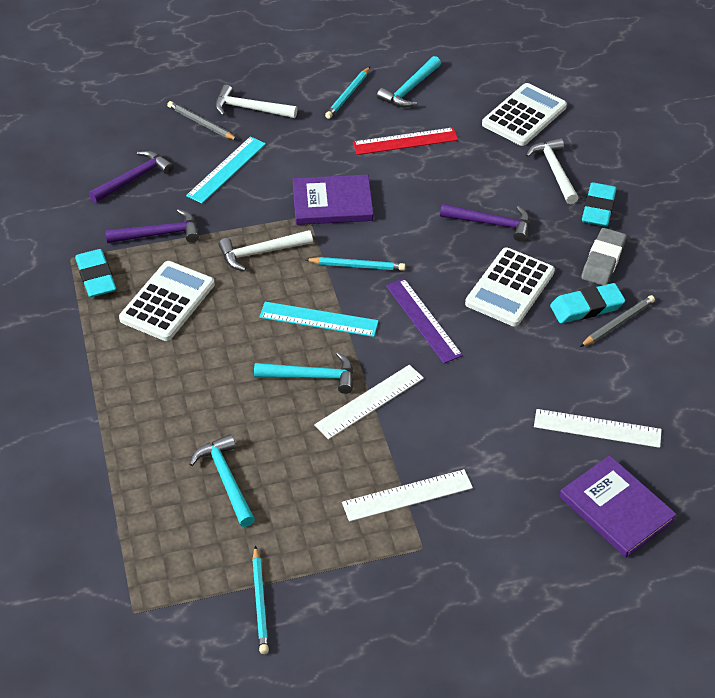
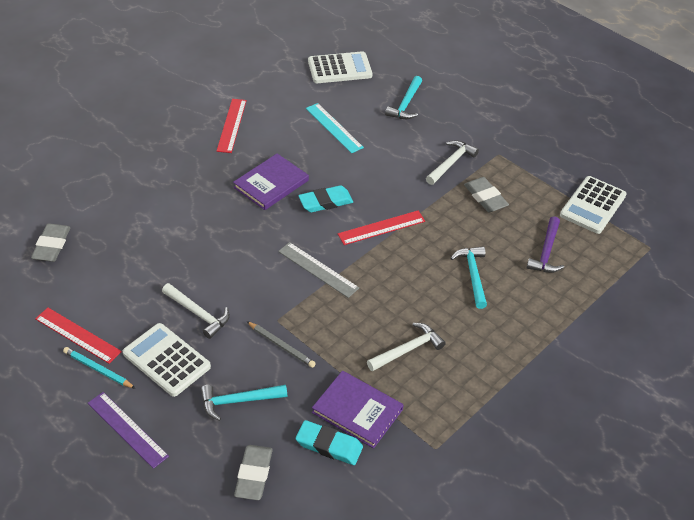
grey eraser: [581,228,626,285] = 1 -> [31,223,70,262] [234,445,273,500] [464,177,509,213] = 3
grey pencil: [167,101,237,140] [580,295,655,347] = 2 -> [246,321,316,368] = 1
grey ruler: none = 0 -> [278,242,359,298] = 1
purple hammer: [89,150,174,203] [105,209,199,243] [440,204,529,242] = 3 -> [526,216,564,273] = 1
red ruler: [353,127,458,155] = 1 -> [35,308,122,364] [217,99,247,153] [338,211,425,245] = 3
turquoise eraser: [75,249,116,297] [550,283,625,323] [582,182,617,227] = 3 -> [296,420,363,465] [298,185,353,212] = 2
turquoise pencil: [252,545,269,654] [305,257,405,271] [325,67,370,119] = 3 -> [63,347,136,389] = 1
turquoise ruler: [186,136,266,204] [259,302,379,337] = 2 -> [306,103,364,153] = 1
white ruler: [314,365,424,440] [342,469,473,522] [534,409,662,448] = 3 -> none = 0

